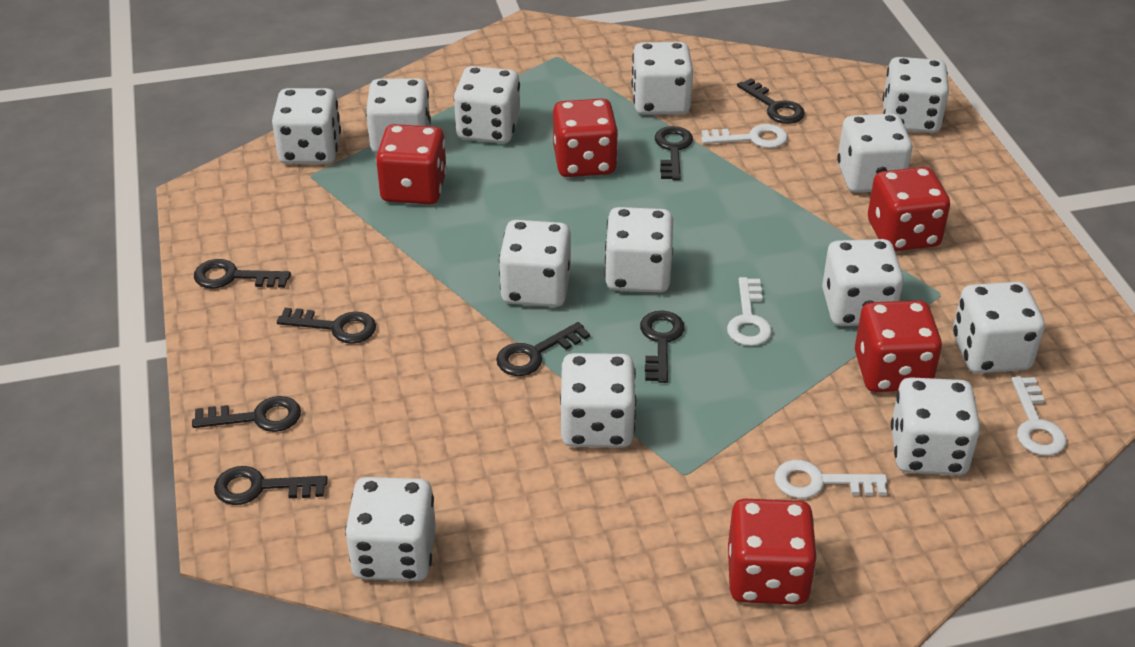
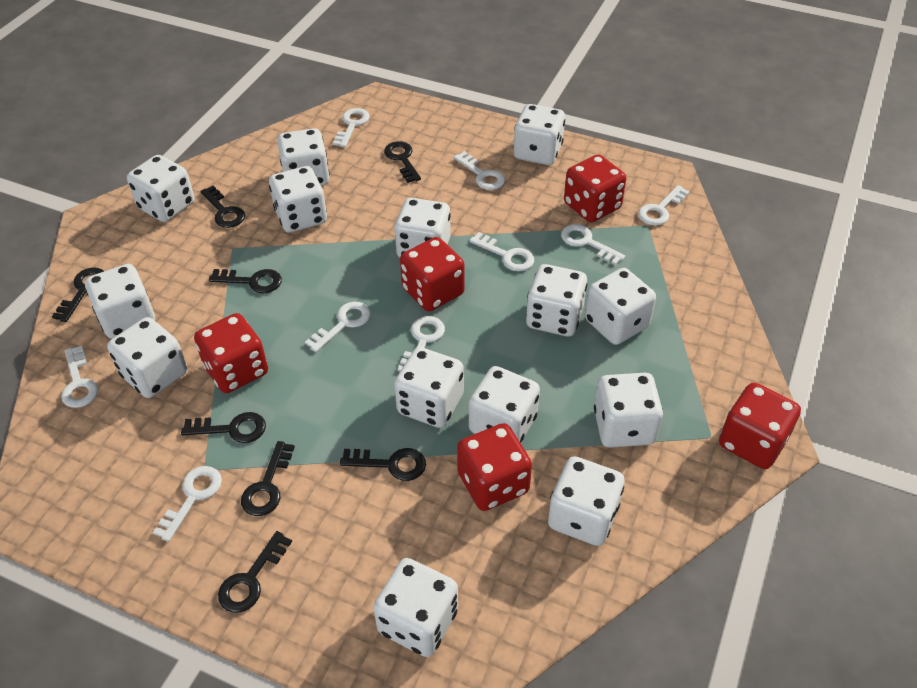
white dice: [272,88,341,164] [345,477,436,581] [366,78,431,153] [454,66,520,143] [499,220,571,307] [560,353,636,447] [604,207,673,292] [631,42,693,115] [822,239,904,326] [837,113,912,193] [883,57,949,133] [891,377,980,475] [953,282,1045,373] = 13 -> [85,264,155,339] [107,317,187,398] [127,155,195,222] [269,166,327,233] [277,128,330,186] [373,558,458,657] [394,198,451,258] [394,347,464,428] [469,366,540,443] [514,104,565,165] [526,264,587,337] [548,456,625,546] [585,268,656,345] [594,373,663,448] = 14
white key: [701,124,788,148] [727,277,772,346] [775,460,887,498] [1011,376,1066,456] = 4 -> [61,346,98,408] [153,466,222,542] [305,302,371,352] [333,108,370,147] [398,316,445,371] [454,151,505,190] [469,232,534,271] [561,224,625,265] [638,185,690,226] = 9

